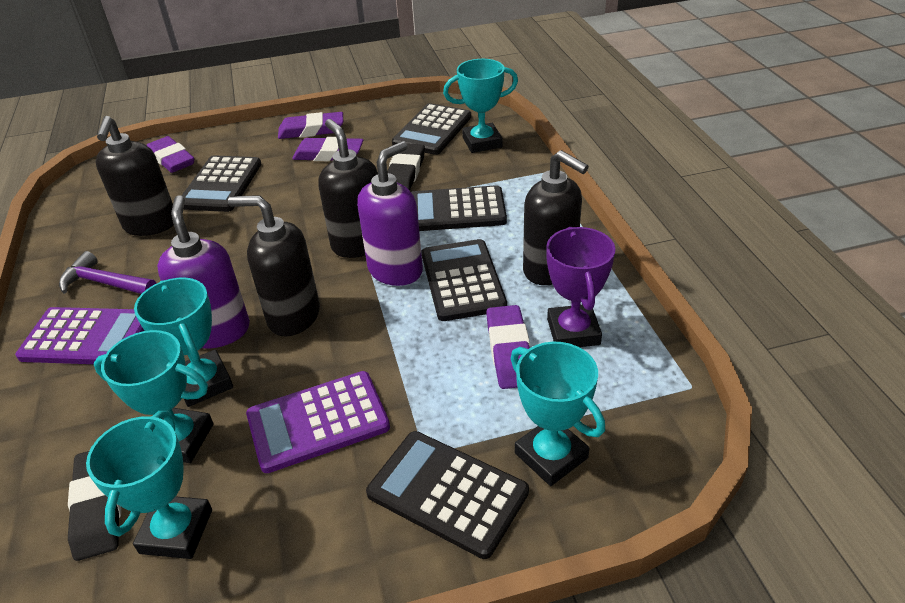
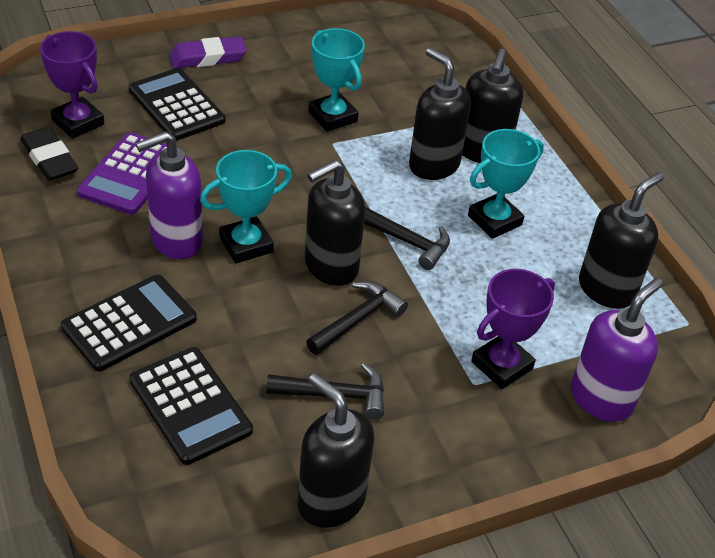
black calculator: [182,155,261,212] [366,431,529,559] [392,103,471,155] [411,185,507,231] [421,239,507,321] = 5 -> [61,274,197,371] [129,68,226,141] [129,347,253,465] = 3
black eraser: [68,451,121,561] [387,143,425,191] = 2 -> [20,127,78,181] = 1
black hammer: none = 0 -> [266,363,384,420] [306,281,408,355] [364,207,450,270] = 3
black soap dispenser: [95,116,174,236] [228,195,320,336] [318,119,378,258] [523,150,589,285] = 4 -> [298,373,374,528] [305,159,365,286] [409,48,471,180] [462,49,523,163] [579,172,664,309] = 5
purple calculator: [15,307,144,364] [246,371,390,473] = 2 -> [77,132,180,215] = 1
purple eraser: [146,136,194,173] [278,112,343,139] [292,137,364,161] [486,305,530,389] = 4 -> [169,36,247,69] = 1
purple hammer: [59,251,156,294] = 1 -> none = 0
purple trophy: [546,227,615,347] = 1 -> [40,31,104,139] [471,269,555,389] = 2
turquoise trophy: [86,411,212,559] [94,330,214,463] [134,278,233,407] [443,59,518,153] [511,342,605,486] = 5 -> [200,150,292,263] [308,28,365,132] [468,129,544,239] = 3

